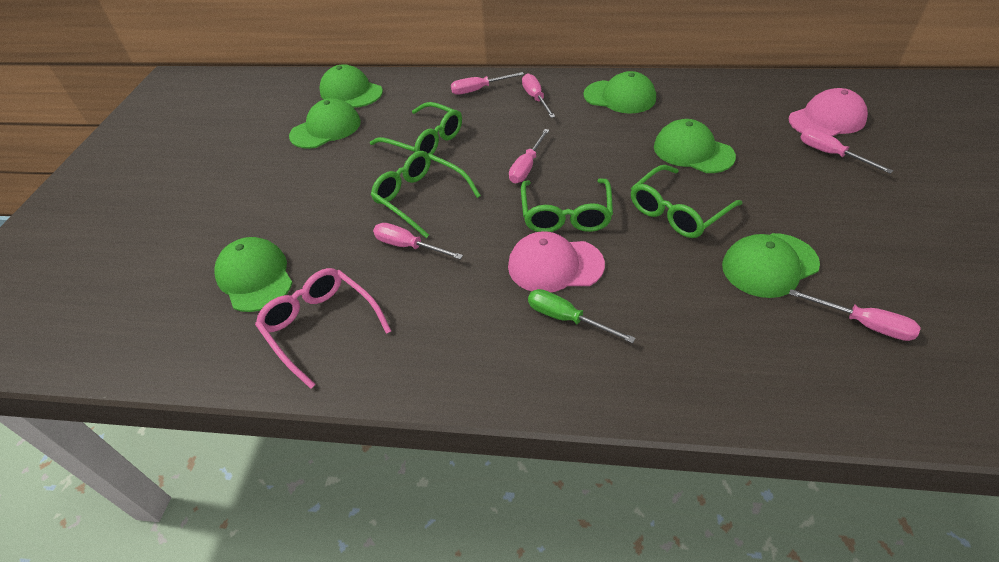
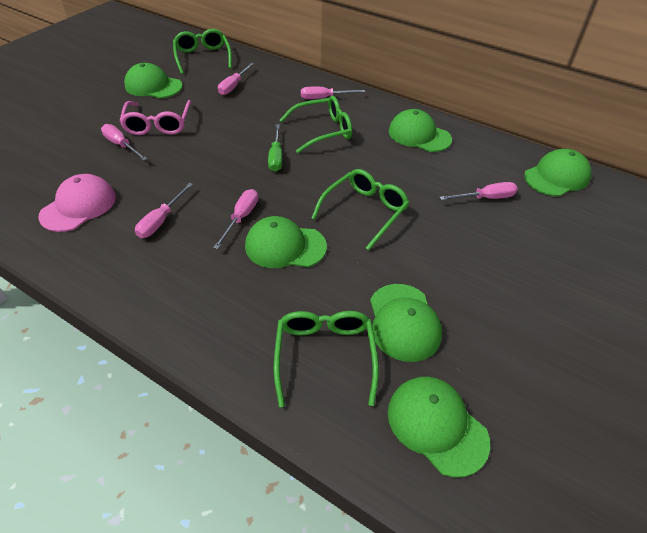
pink cap: [508,231,605,292] [789,88,868,136] = 2 -> [39,174,116,232] = 1

